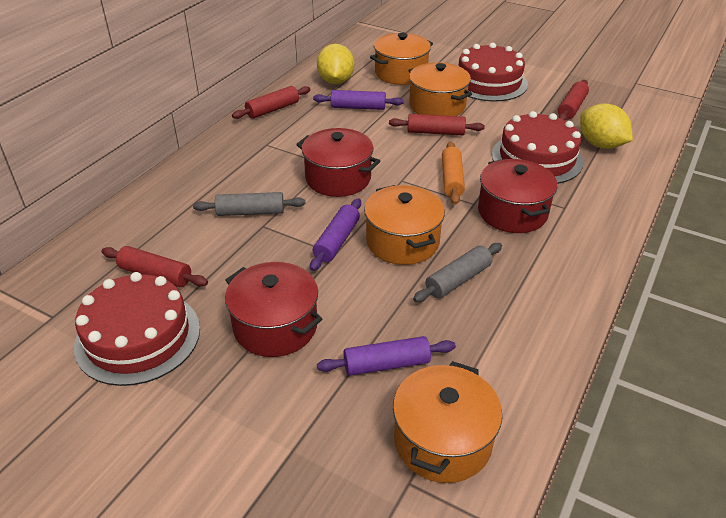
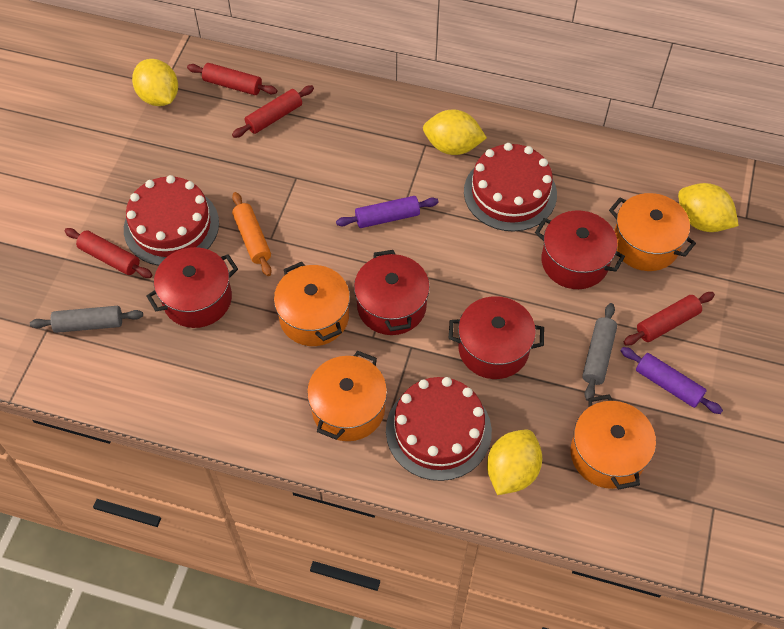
purple rolling pin: [310,198,361,271] [313,90,404,110] [317,336,456,376] = 3 -> [336,196,439,228] [620,347,723,414] = 2
red pot: [225,262,322,357] [296,128,380,197] [478,159,557,233] = 3 -> [147,247,238,328] [354,250,430,335] [448,296,544,379] [535,210,625,289] = 4
yellow lemon: [317,44,354,84] [580,103,633,149] = 2 -> [132,59,178,106] [423,109,487,155] [487,430,542,495] [678,183,739,232] = 4

